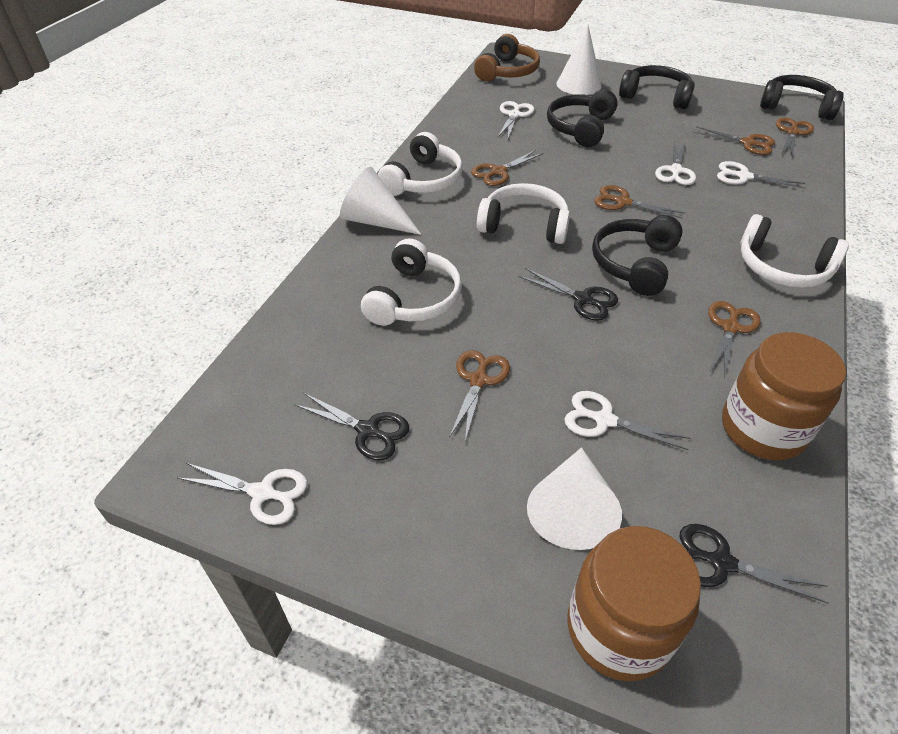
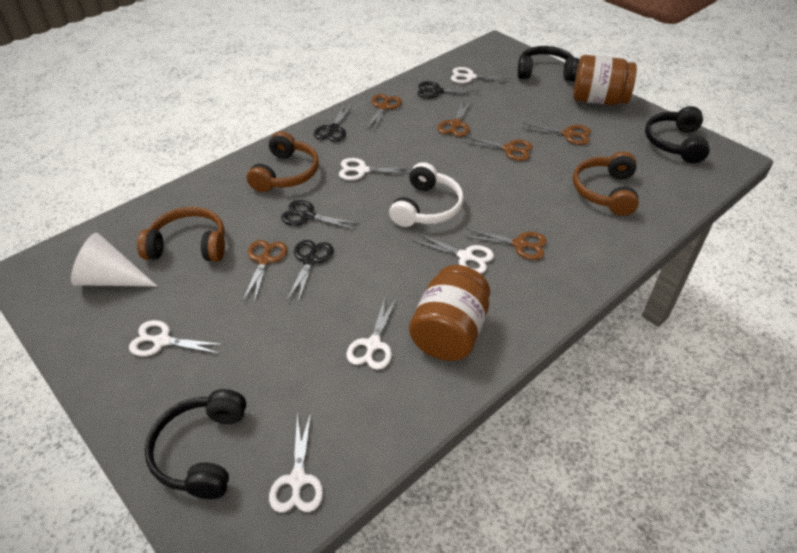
black headphones: [547,90,618,147] [592,215,683,296] [619,65,695,109] [760,75,844,120] = 4 -> [145,389,246,499] [517,46,579,81] [645,106,710,163] = 3
black scissors: [294,393,410,460] [519,268,618,321] [680,524,828,603] = 3 -> [281,200,360,230] [287,240,334,303] [314,104,353,142] [417,81,481,99] = 4
brown headphones: [474,34,540,82] = 1 -> [137,207,225,262] [247,131,319,192] [573,152,639,216] = 3
white cone: [340,166,422,235] [527,447,622,550] [557,24,602,95] = 3 -> [71,233,157,286] = 1
white headphones: [361,238,462,326] [378,132,463,196] [477,183,570,244] [740,214,849,288] = 4 -> [389,162,464,227] = 1
white scissors: [178,463,308,525] [498,101,534,138] [565,391,691,451] [655,141,696,185] [717,161,806,189] = 5 -> [129,320,225,356] [269,413,323,513] [339,158,412,180] [346,298,397,370] [412,233,494,274] [451,67,513,83] = 6

